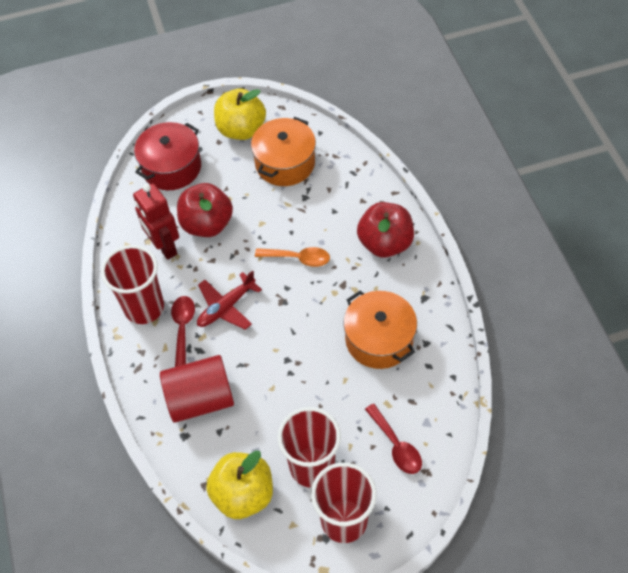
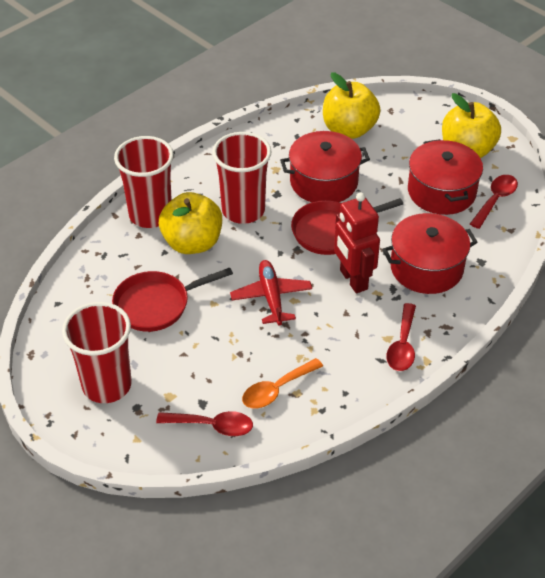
orange pot: [251,117,316,186] [343,291,417,369] = 2 -> none = 0
red apple: [177,183,233,237] [357,202,414,258] = 2 -> none = 0
red cylinder: [160,355,234,423] = 1 -> none = 0
red pan: none = 0 -> [112,268,233,332] [291,198,403,255] = 2
red pot: [134,122,201,190] = 1 -> [280,131,370,202] [382,213,478,294] [408,139,483,215] = 3
red spoon: [171,296,195,367] [365,404,422,474] = 2 -> [156,411,253,436] [386,303,416,371] [470,175,518,229] = 3
yellow apple: [206,450,273,519] [214,88,266,140] = 2 -> [159,192,222,254] [323,72,381,139] [442,93,501,158] = 3

